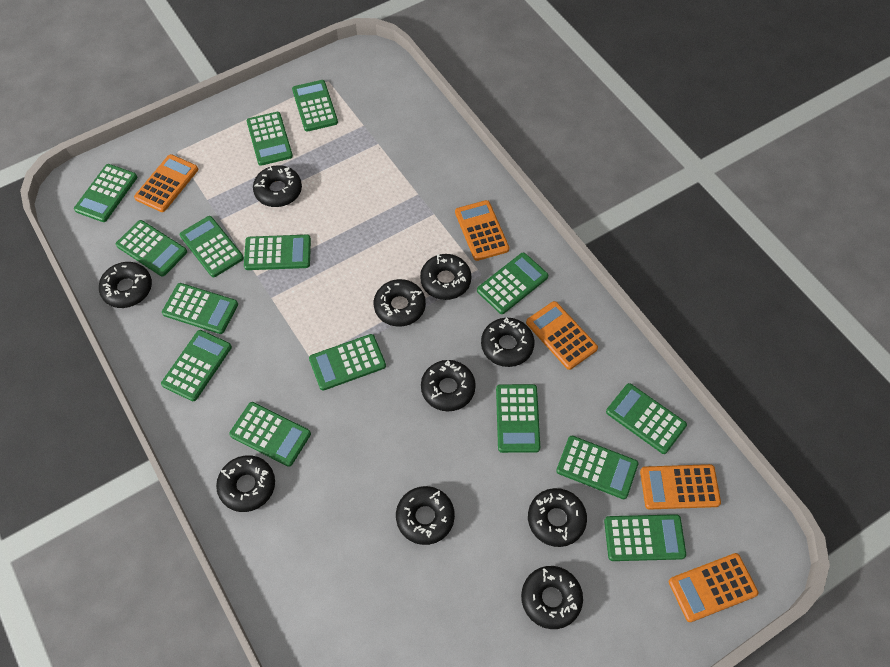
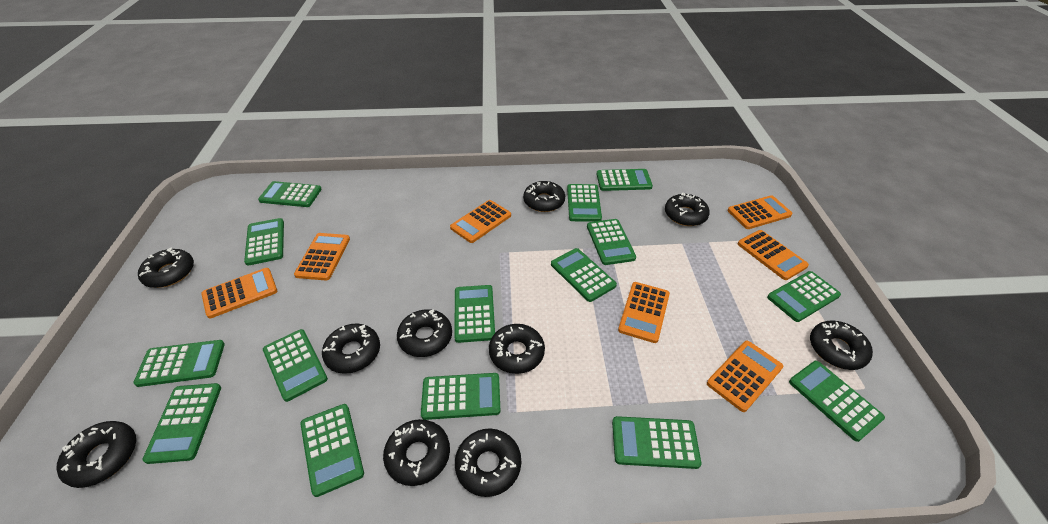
orange calculator: [134,154,198,212] [455,200,509,261] [526,301,598,370] [640,464,721,510] [669,553,759,622] = 5 -> [201,268,277,318] [294,233,350,281] [450,200,511,243] [618,282,670,343] [707,341,783,412] [728,195,793,229] [738,230,809,280] = 7

